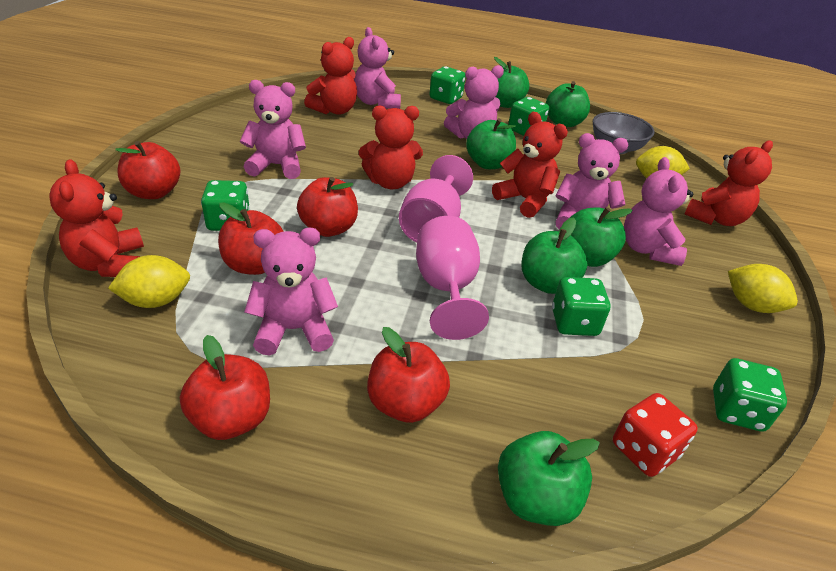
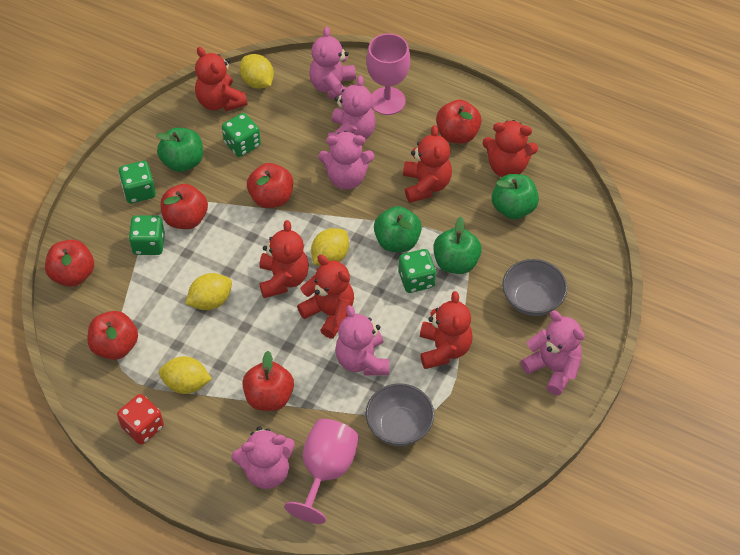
green apple: [466,118,516,169] [494,57,529,108] [498,431,600,526] [522,217,587,294] [546,81,590,127] [570,207,633,267] = 6 -> [156,128,203,172] [374,206,422,252] [433,217,482,274] [492,174,539,219] = 4
green dice: [201,180,250,231] [430,66,466,104] [508,97,549,136] [552,277,610,336] [713,358,787,432] = 5 -> [119,161,156,203] [129,215,165,255] [222,113,261,157] [399,249,436,293] = 4
grey bowl: [593,112,655,154] = 1 -> [366,383,434,446] [502,259,567,316] = 2
red apple: [115,141,180,199] [180,335,270,440] [218,202,284,275] [297,177,358,237] [367,327,450,423] = 5 -> [45,240,94,287] [87,311,138,360] [161,184,208,229] [242,351,294,411] [247,163,293,208] [436,100,482,143] = 6
red teddy bear: [49,159,144,277] [304,37,357,115] [359,106,423,189] [492,112,568,218] [684,140,773,226] = 5 -> [195,47,248,111] [259,220,309,298] [297,255,354,338] [403,125,452,203] [420,291,473,369] [482,120,538,177] = 6
yellow lemon: [108,255,190,308] [636,146,690,178] [728,264,798,313] = 3 -> [159,356,212,394] [185,273,232,310] [239,54,274,89] [311,228,349,266] = 4

